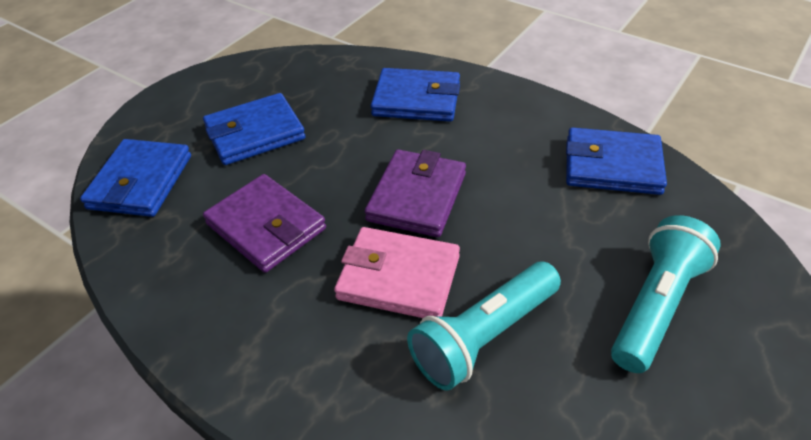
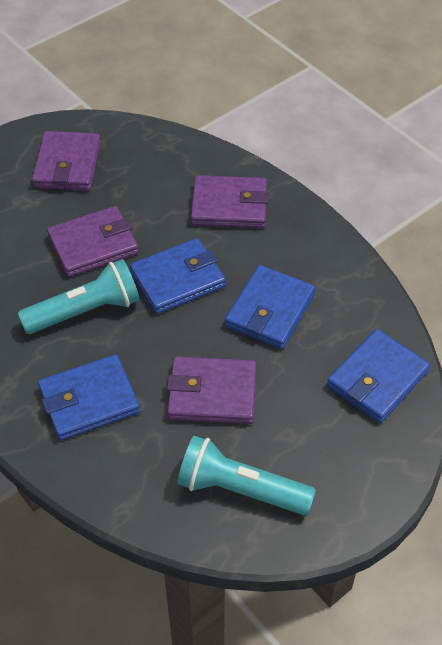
pink wallet: [334,227,460,318] = 1 -> none = 0
purple wallet: [203,174,326,273] [365,149,466,237] = 2 -> [32,131,101,191] [47,206,139,277] [167,356,257,424] [191,175,269,228] = 4

